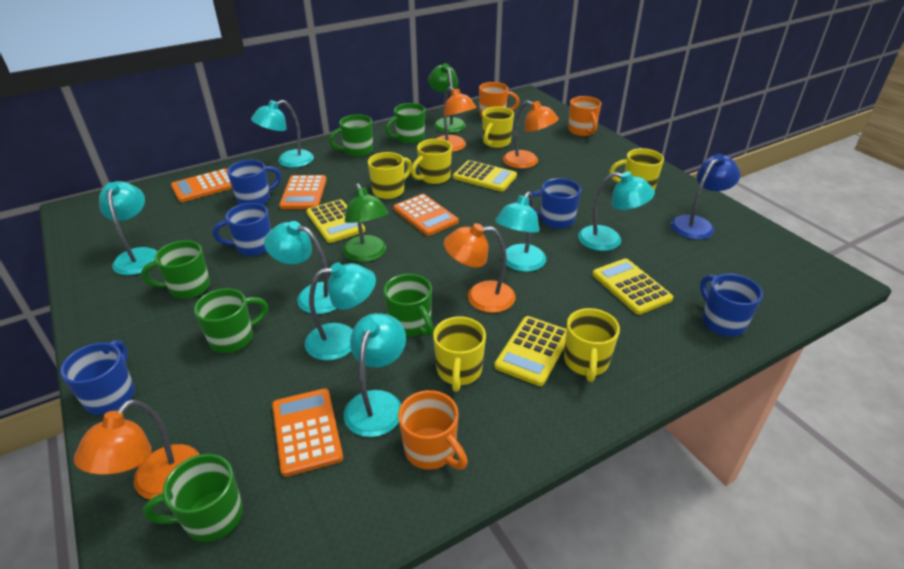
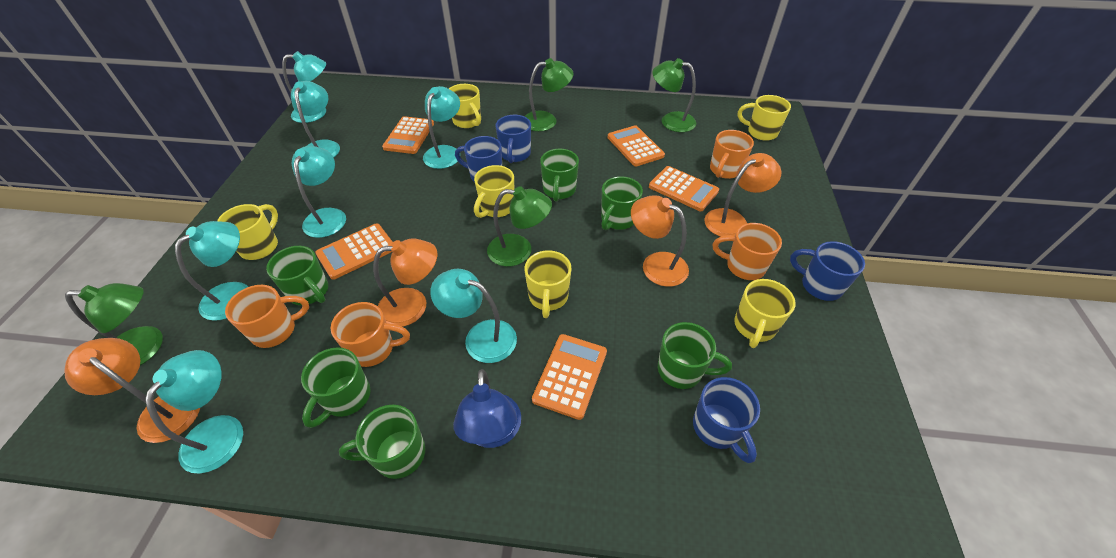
blue mug: [60,340,135,415] [213,203,271,256] [227,160,281,205] [532,178,581,229] [700,274,763,337] = 5 -> [455,136,502,182] [495,115,531,163] [693,377,760,463] [790,241,865,301] = 4
green lamp: [343,183,389,262] [428,63,466,133] = 2 -> [65,283,163,365] [487,186,552,267] [524,58,574,131] [652,58,696,132] = 4
orange calculator: [171,168,232,202] [272,388,343,477] [279,175,327,209] [393,194,458,236] = 4 -> [315,224,393,280] [382,116,434,154] [532,334,607,420] [607,125,665,167] [649,166,719,211] = 5
orange mug: [398,390,468,470] [479,82,520,116] [568,96,602,136] = 3 -> [225,285,309,348] [331,302,410,367] [710,130,754,179] [713,223,782,280] = 4
yellow calculator: [306,199,365,243] [453,160,517,192] [494,316,566,386] [592,258,673,315] = 4 -> none = 0

